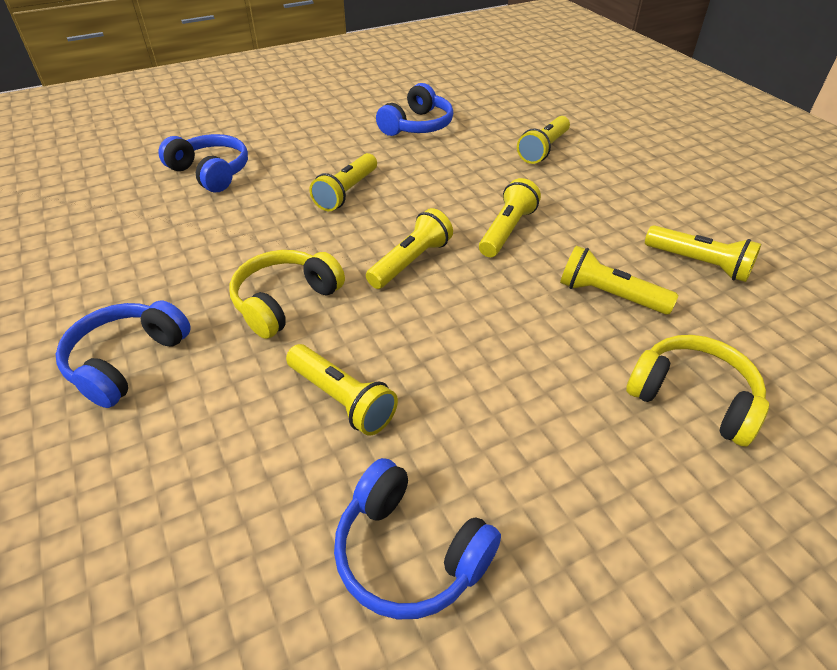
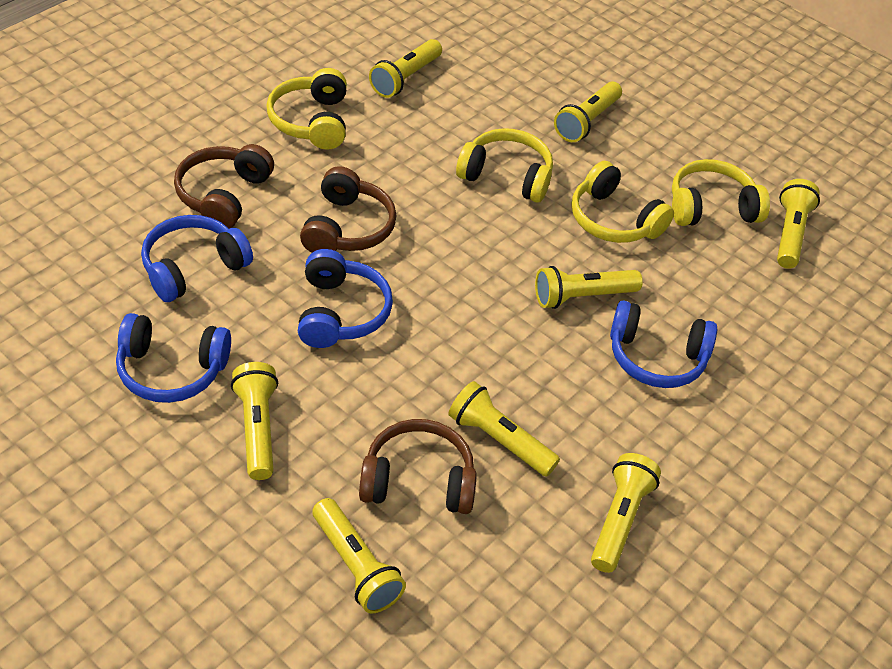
brown headphones: none = 0 -> [174,144,274,228] [300,166,396,252] [359,419,477,514] = 3
yellow flashlight: [286,344,398,436] [309,153,377,211] [366,208,453,289] [479,178,541,257] [517,116,570,164] [560,246,678,314] [645,225,761,282] = 7 -> [231,362,278,480] [312,498,406,613] [369,39,442,98] [448,381,560,477] [535,266,643,309] [554,82,622,142] [591,453,661,573] [777,179,820,269] = 8
yellow headphones: [229,250,345,339] [626,335,769,447] = 2 -> [266,68,347,150] [456,128,553,203] [571,161,674,243] [672,159,770,226] = 4

